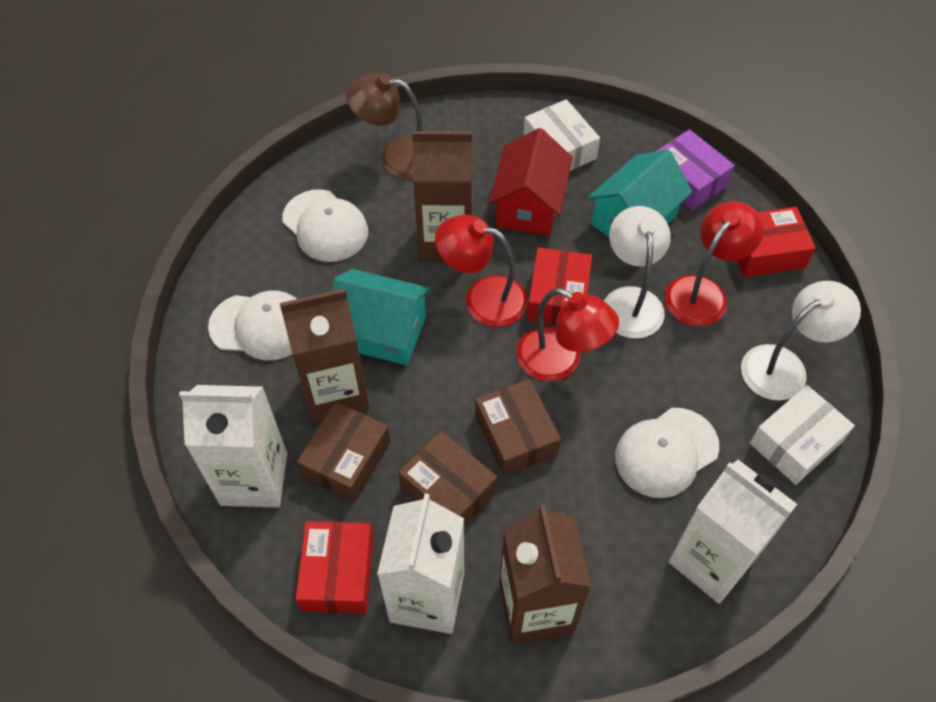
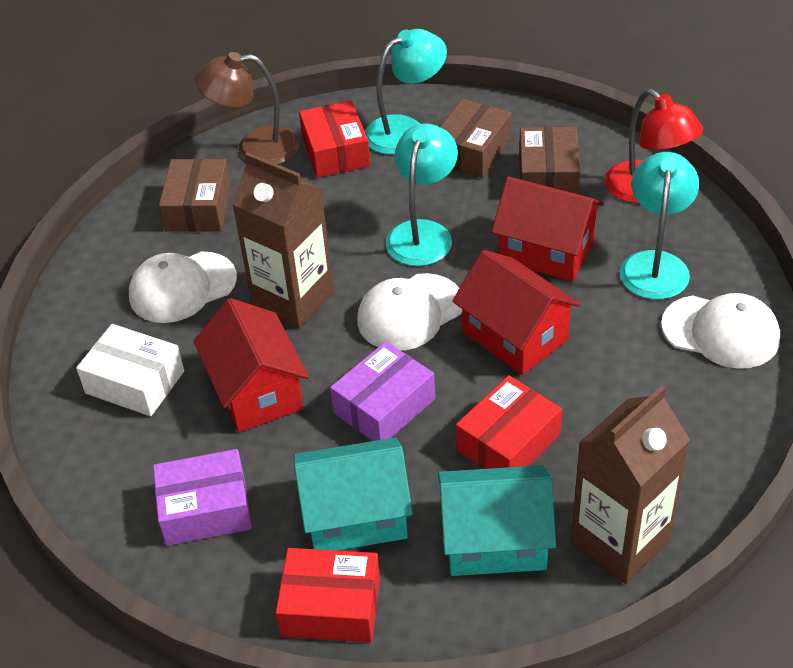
brown carton: [280,289,369,423] [412,131,472,261] [499,505,591,644] = 3 -> [232,152,334,329] [571,385,690,584] = 2
purple box: [655,129,735,210] = 1 -> [153,449,252,546] [330,341,435,441] = 2
red house: [489,128,573,236] = 1 -> [194,298,309,432] [452,250,581,375] [492,177,604,282] = 3
red lamp: [435,215,528,327] [516,288,619,381] [665,201,764,326] = 3 -> [605,89,703,203] = 1
turquoise lamp: none = 0 -> [365,29,447,155] [386,123,458,266] [620,152,699,300] = 3
white box: [524,99,600,171] [750,385,855,485] = 2 -> [76,324,184,416] = 1
white carton: [179,385,287,508] [377,493,464,634] [669,460,797,604] = 3 -> none = 0
white lamp: [604,206,671,339] [741,281,861,401] = 2 -> none = 0

